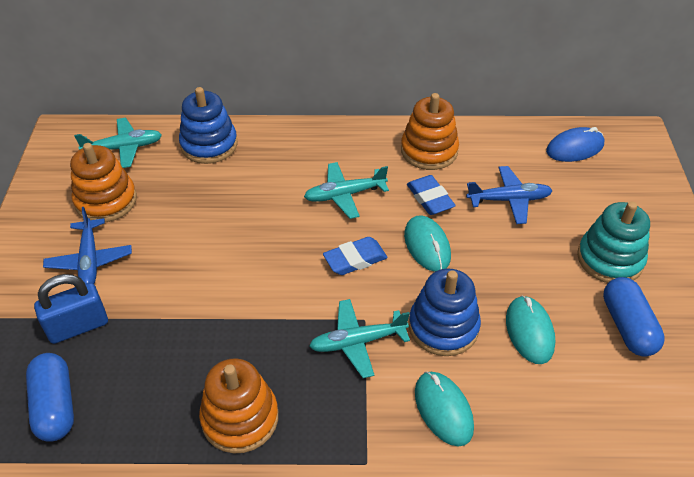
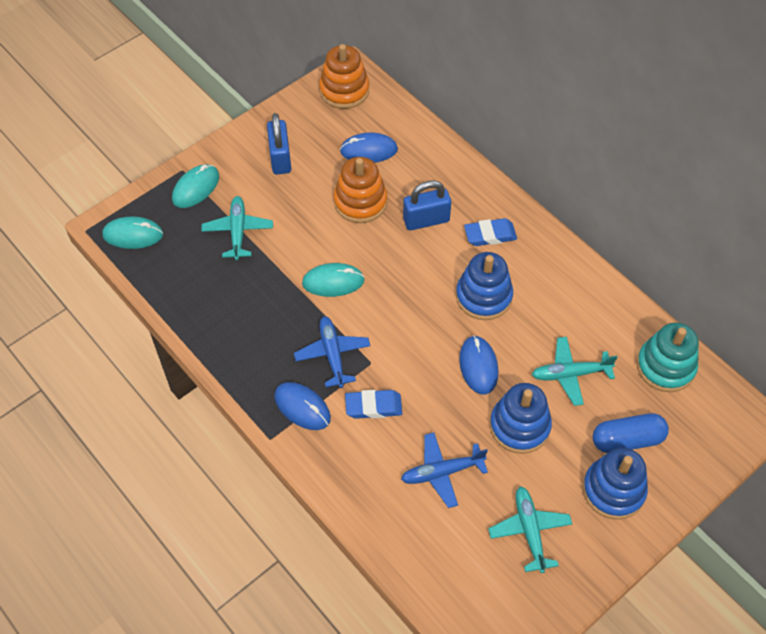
blue capsule: [26,353,74,442] [603,277,665,357] = 2 -> [593,413,669,453] = 1
blue mouse: [546,127,604,162] = 1 -> [274,382,331,430] [340,133,398,163] [459,335,498,395] = 3
blue padlock: [34,274,108,344] = 1 -> [267,113,291,174] [403,180,451,230] = 2
blue stacking toy: [179,87,237,164] [409,268,481,356] = 2 -> [456,252,513,320] [490,383,552,454] [583,448,648,520] = 3
orange stacking toy: [70,143,137,222] [199,358,278,453] [401,93,459,170] = 3 -> [319,44,369,109] [334,157,387,223] = 2

